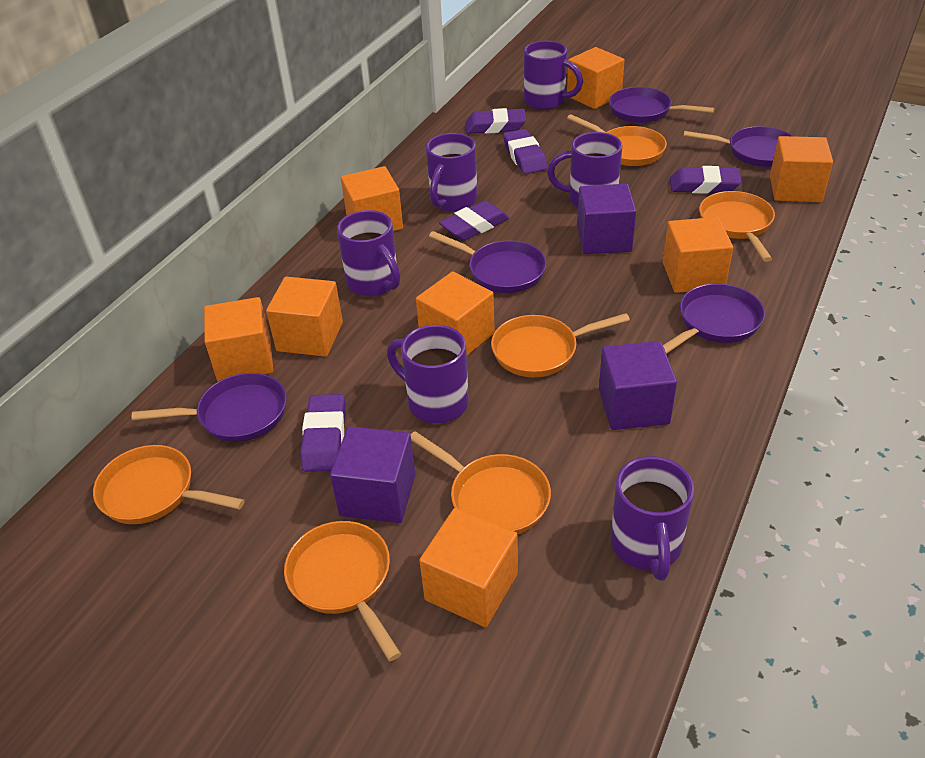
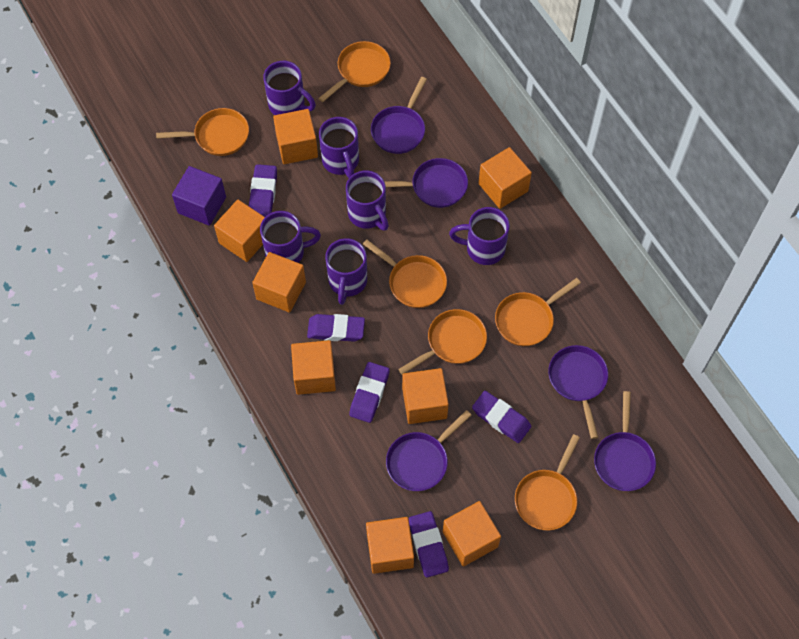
purple cube: [330,426,415,523] [577,184,636,254] [599,341,677,430] = 3 -> [172,166,226,226] = 1

